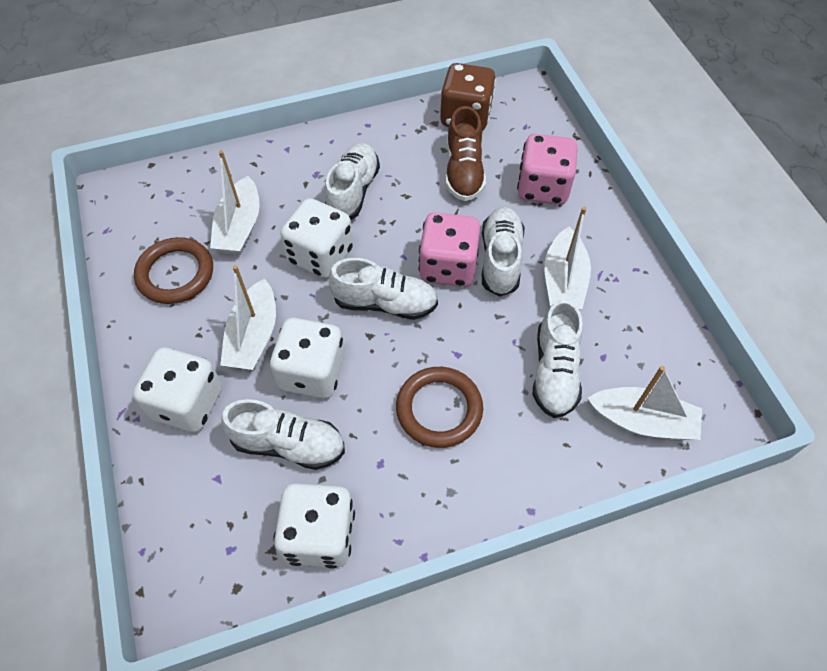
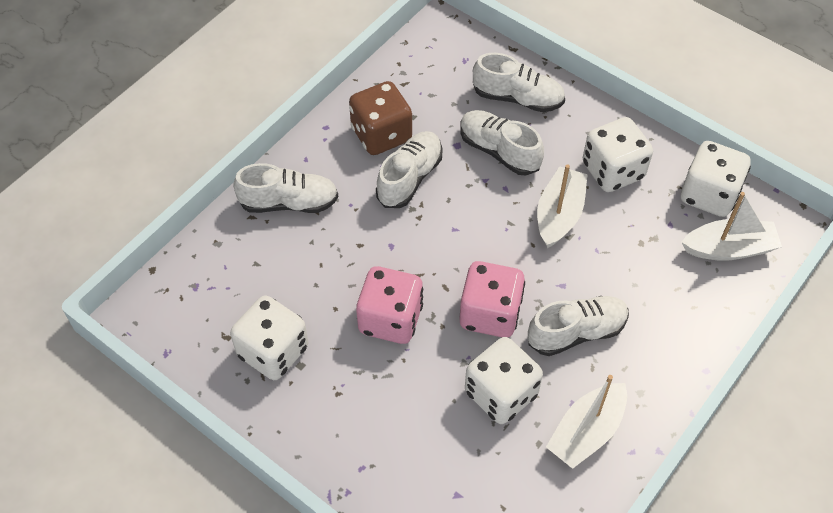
brown ring: [134,237,213,304] [396,367,483,448] = 2 -> none = 0
brown shoe: [446,106,486,201] = 1 -> none = 0
white boat: [210,150,260,255] [220,265,276,370] [544,207,591,310] [587,366,702,440] = 4 -> [537,164,588,248] [546,375,627,469] [681,192,782,261] = 3

